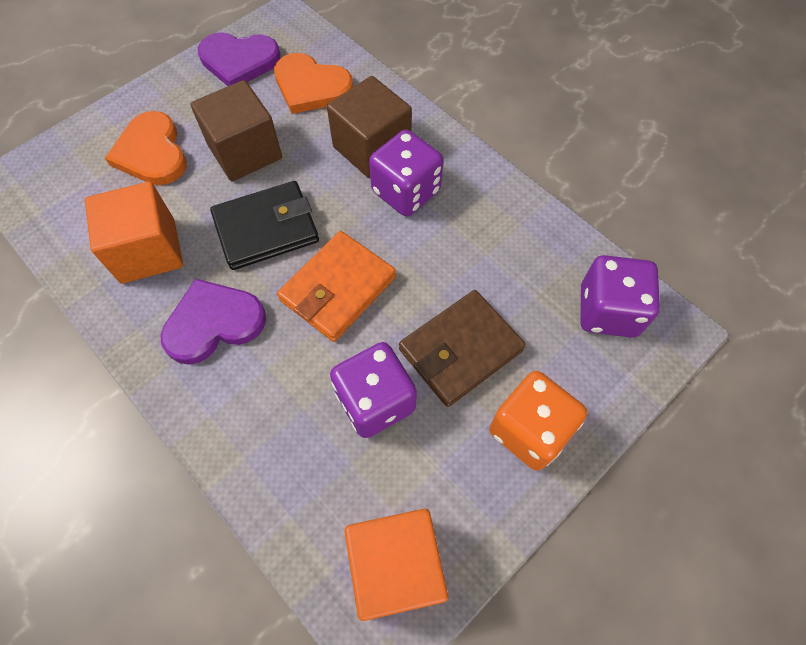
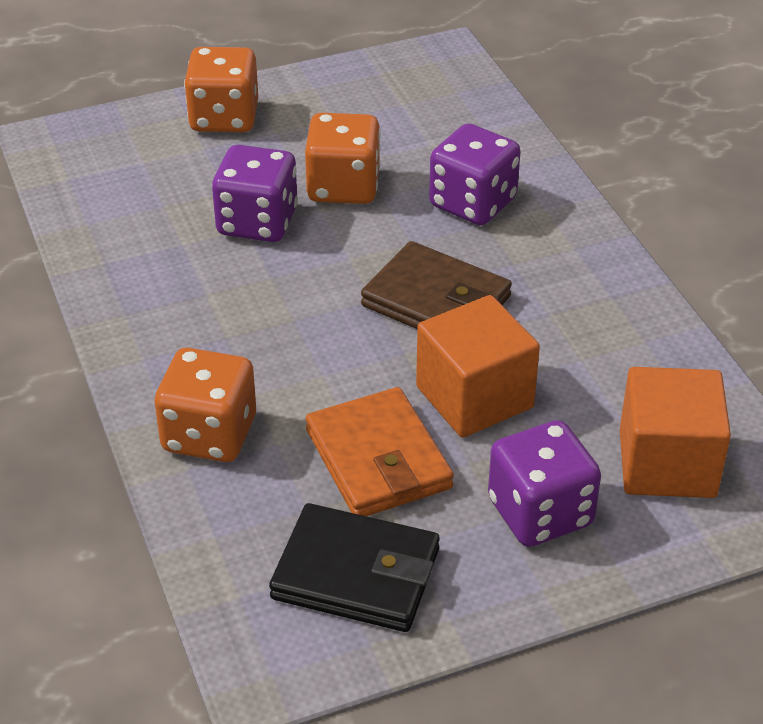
brown cube: [191,80,282,181] [327,76,412,178] = 2 -> none = 0
orange dice: [489,371,587,471] = 1 -> [154,348,256,462] [184,47,258,132] [305,113,380,204] = 3
orange heart: [105,111,187,185] [274,53,353,114] = 2 -> none = 0
purple heart: [160,279,266,365] [198,32,280,86] = 2 -> none = 0

